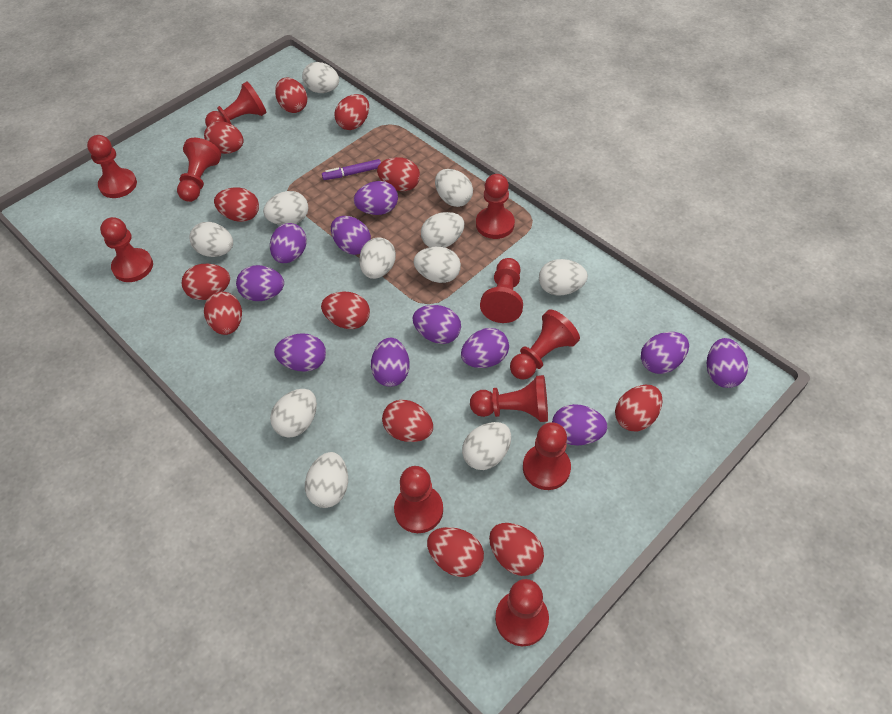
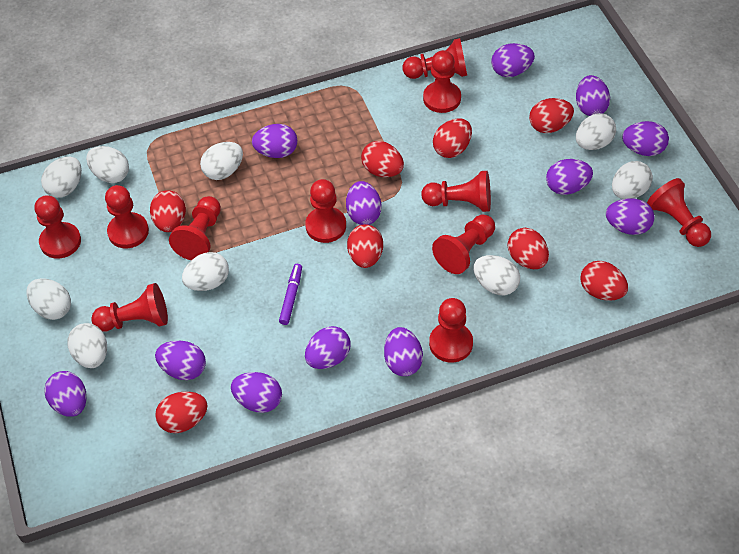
purple egg: [236,265,284,301] [270,223,307,263] [274,333,326,372] [331,216,371,255] [354,181,398,215] [371,338,410,387] [412,305,461,344] [461,328,509,368] [552,404,608,445] [641,332,689,374] [707,338,748,388] = 11 -> [44,371,87,417] [155,341,206,380] [231,372,282,413] [252,124,297,158] [305,326,350,369] [346,181,382,225] [384,327,423,376] [491,43,535,77] [546,159,593,195] [576,75,610,116] [606,198,654,235] [622,121,669,156] = 12
red egg: [182,264,230,300] [204,121,243,154] [204,292,242,335] [214,188,259,222] [275,78,307,113] [321,291,370,329] [334,94,369,130] [377,157,420,191] [382,400,433,442] [427,527,484,577] [489,523,544,576] [615,385,662,431] = 12 -> [150,190,186,232] [155,392,208,433] [347,224,383,268] [361,141,404,177] [433,118,472,158] [508,228,549,269] [529,98,574,133] [580,261,628,301] = 8
white egg: [189,222,233,257] [263,191,308,225] [270,389,317,438] [302,62,339,93] [305,452,348,508] [359,237,396,279] [414,247,461,283] [421,212,464,248] [435,169,473,207] [462,422,511,470] [539,259,588,296] = 11 -> [27,278,71,320] [41,157,82,198] [68,323,107,368] [86,146,129,183] [182,252,229,291] [200,142,243,180] [473,255,520,295] [576,113,616,150] [612,161,653,199] = 9

